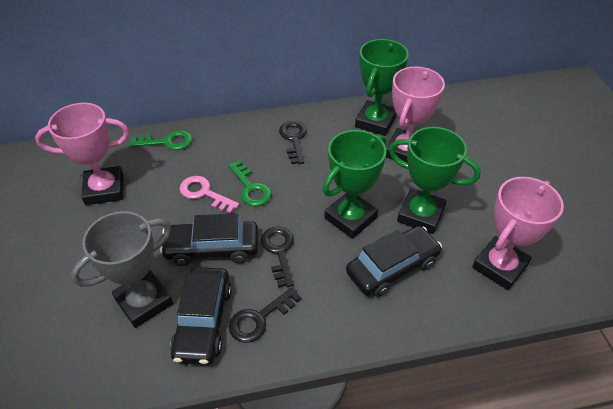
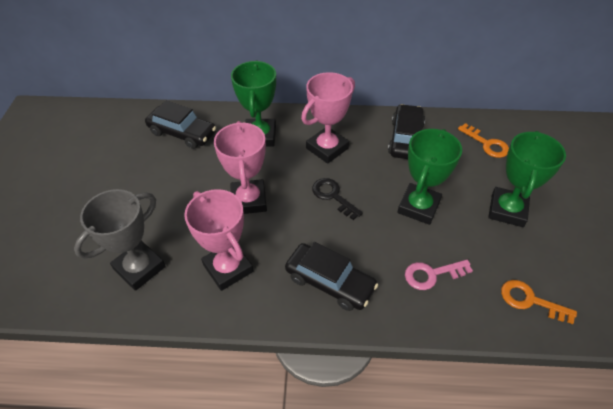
black key: [229,287,301,343] [261,227,294,288] [279,121,307,164] = 3 -> [312,178,363,220] = 1
green key: [129,130,192,150] [228,160,272,206] = 2 -> none = 0
orange key: none = 0 -> [458,123,509,158] [501,280,577,324] = 2

